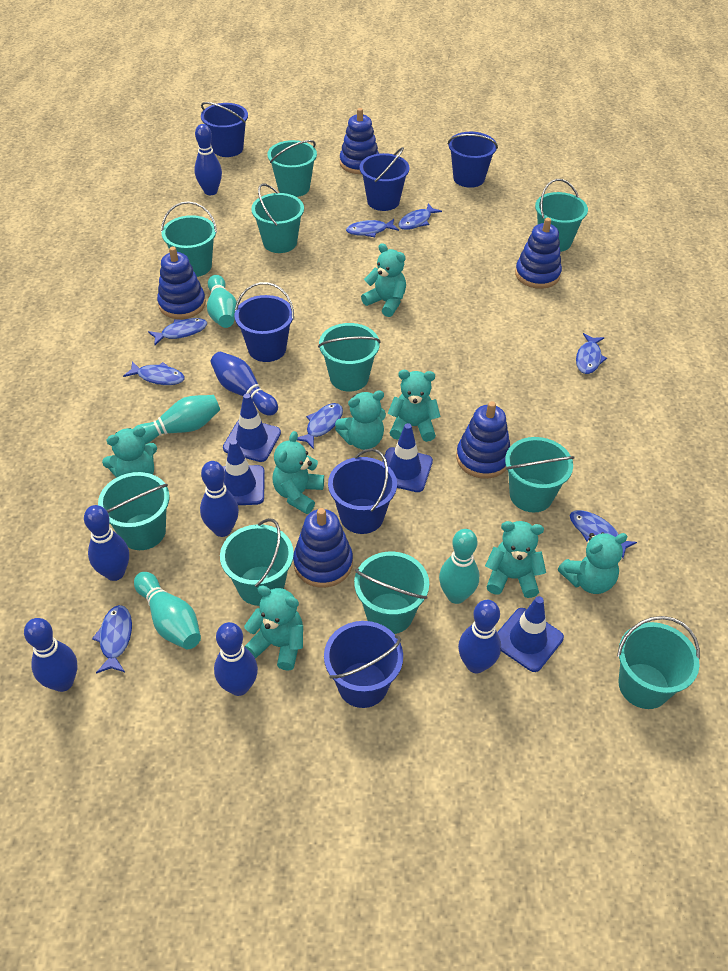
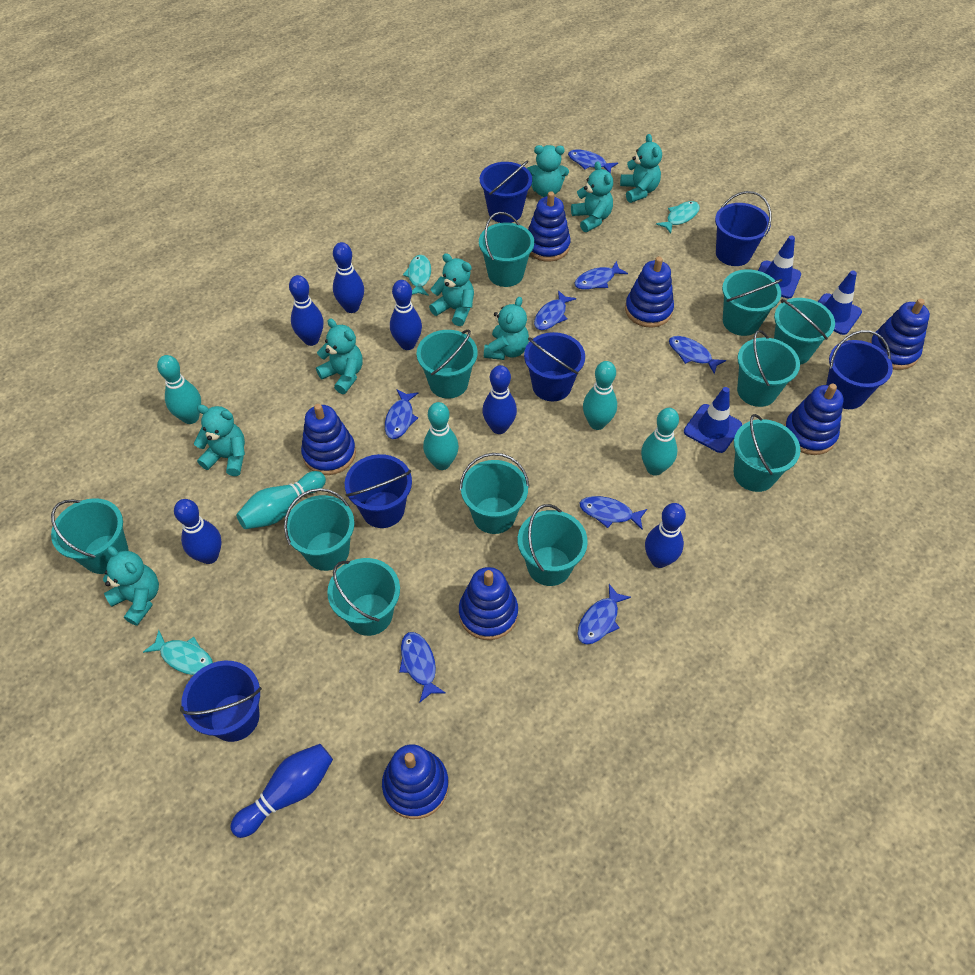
blue stacking toy: [157,246,206,319] [293,508,353,588] [340,108,379,174] [456,401,510,479] [515,218,562,289] = 5 -> [301,404,356,475] [382,744,449,819] [459,567,518,640] [528,191,571,262] [625,257,674,328] [784,383,843,455] [869,299,930,370] = 7
blue traffic cone: [222,439,265,505] [223,393,281,462] [382,423,433,492] [497,596,564,672] = 4 -> [684,387,742,453] [758,236,801,298] [818,270,862,335] = 3
turquoise bowling pin: [133,395,220,444] [134,572,201,649] [207,275,237,328] [439,529,479,604] = 4 -> [157,355,201,424] [236,471,326,529] [423,402,459,470] [583,361,617,430] [641,408,679,476] = 5
turquoise bucket: [98,472,170,550] [161,201,217,277] [220,518,294,606] [251,184,304,253] [268,140,317,197] [318,323,381,392] [354,551,429,634] [505,437,574,512] [535,179,588,252] [617,616,700,709] = 10 -> [51,498,129,574] [284,488,354,571] [327,558,400,636] [417,329,477,399] [460,453,529,534] [479,212,534,287] [518,504,588,586] [722,269,782,336] [734,414,800,492] [737,330,800,407] [774,298,835,365] = 11
turquoise fish: none = 0 -> [143,630,213,675] [403,255,431,296] [656,201,700,234] = 3

